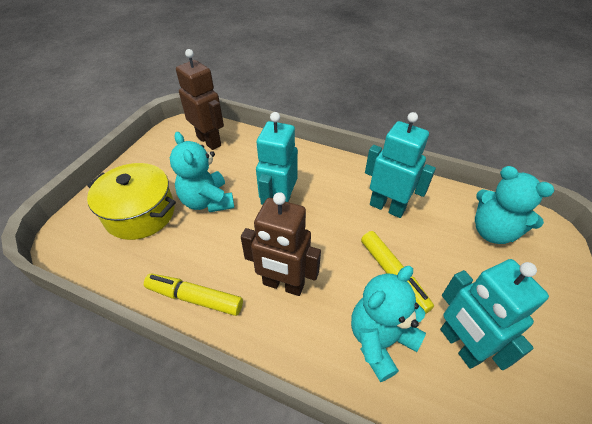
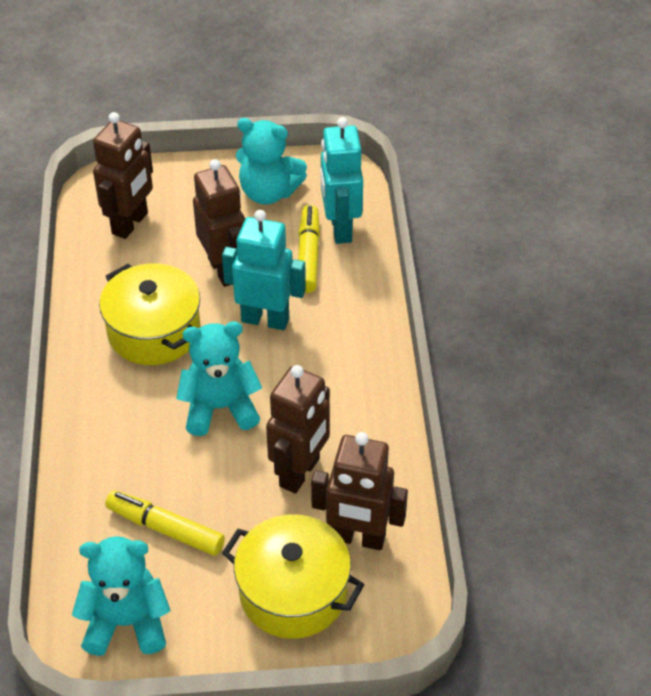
brown robot: [176,49,224,150] [241,192,321,296] = 2 -> [93,112,153,239] [193,159,245,287] [266,365,330,494] [311,432,408,550] = 4
turquoise robot: [256,112,298,205] [365,112,436,218] [440,259,549,370] = 3 -> [222,210,306,330] [320,117,363,244] = 2
yellow pot: [87,163,176,240] = 1 -> [99,263,201,365] [222,514,364,639] = 2

